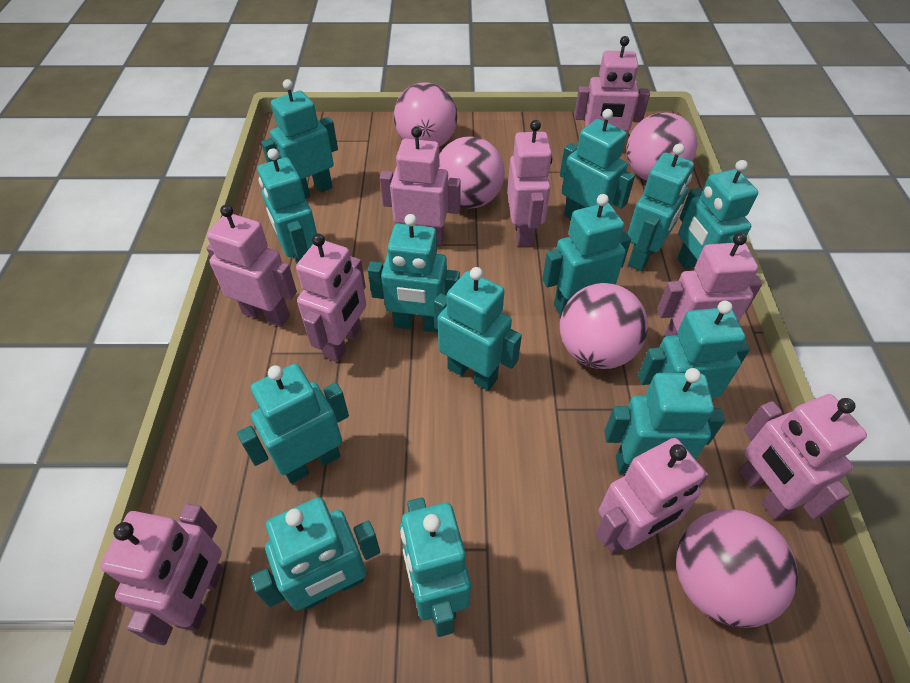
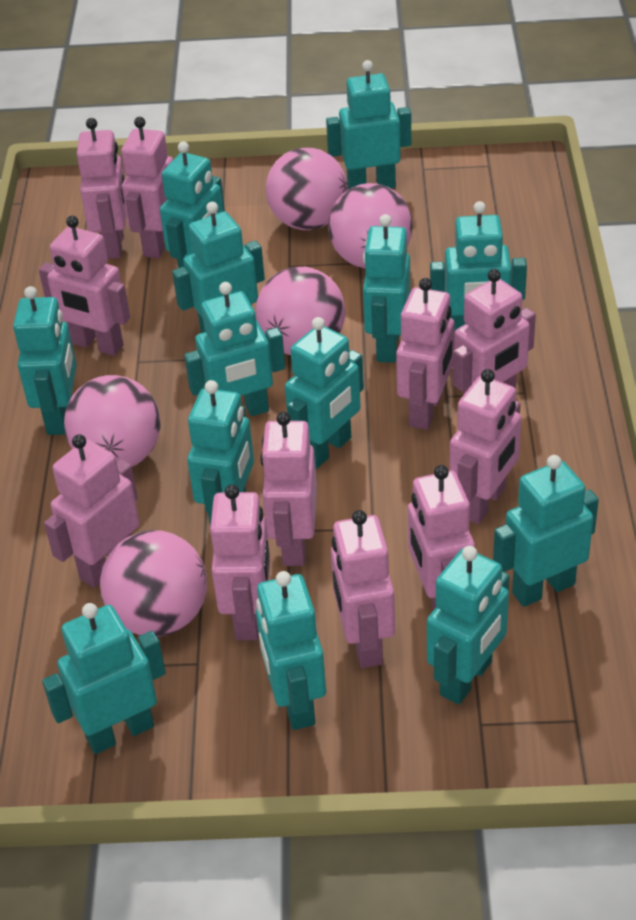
pink robot: [100,503,223,645] [207,205,297,327] [296,234,366,362] [380,126,461,246] [507,120,552,247] [574,36,650,131] [596,438,709,554] [657,233,762,337] [739,394,867,520] = 9 -> [39,216,130,356] [44,434,140,588] [77,118,126,259] [121,117,173,258] [210,484,270,640] [260,412,317,566] [331,510,395,668] [396,278,455,430] [408,465,475,610] [449,369,521,524] [453,269,536,395] = 11

